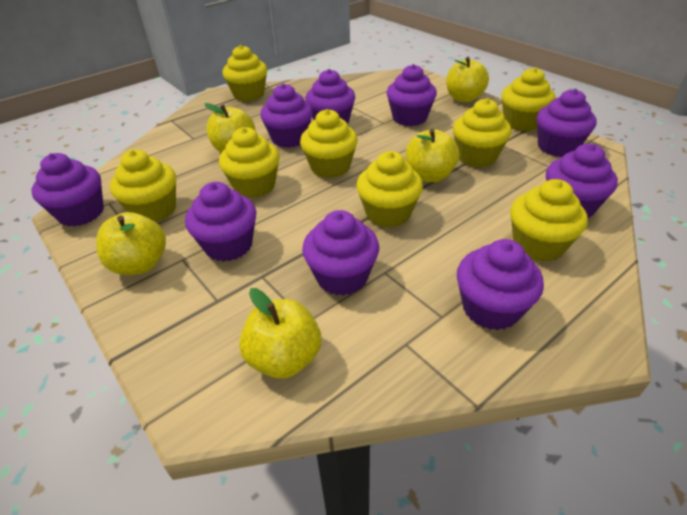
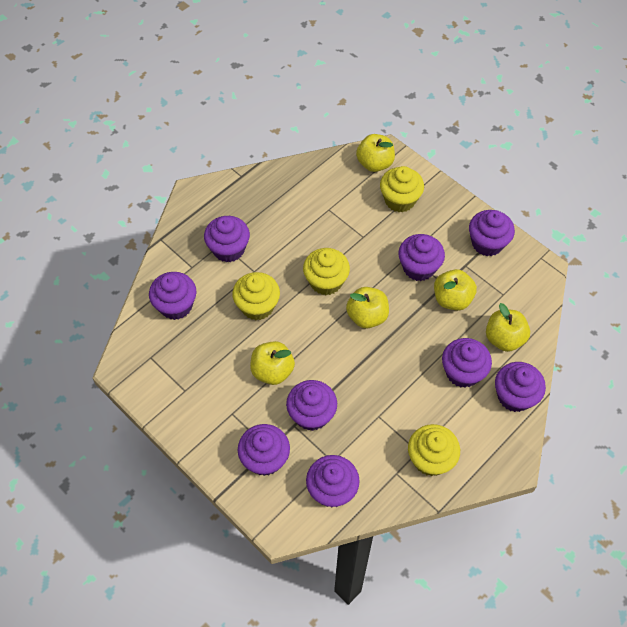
yellow cupcake: [110,150,176,222] [219,127,280,198] [223,45,267,101] [300,109,358,178] [357,151,423,228] [453,98,511,167] [501,67,555,132] [510,179,588,262] = 8 -> [232,272,280,320] [303,248,350,295] [380,166,424,213] [408,424,460,476] = 4

